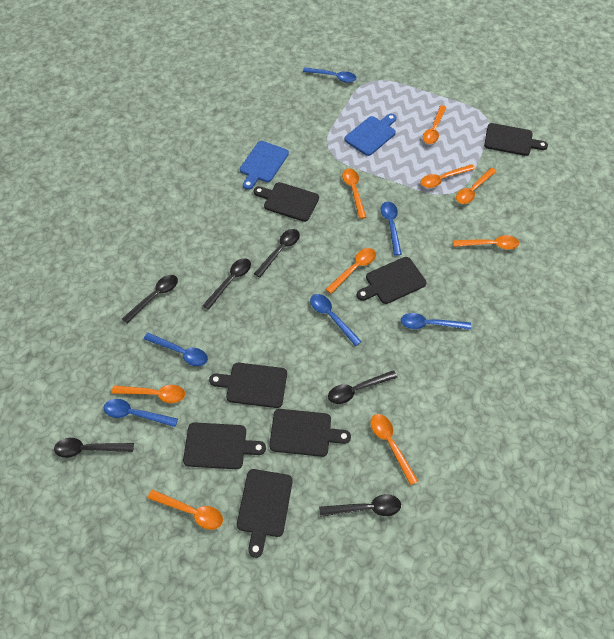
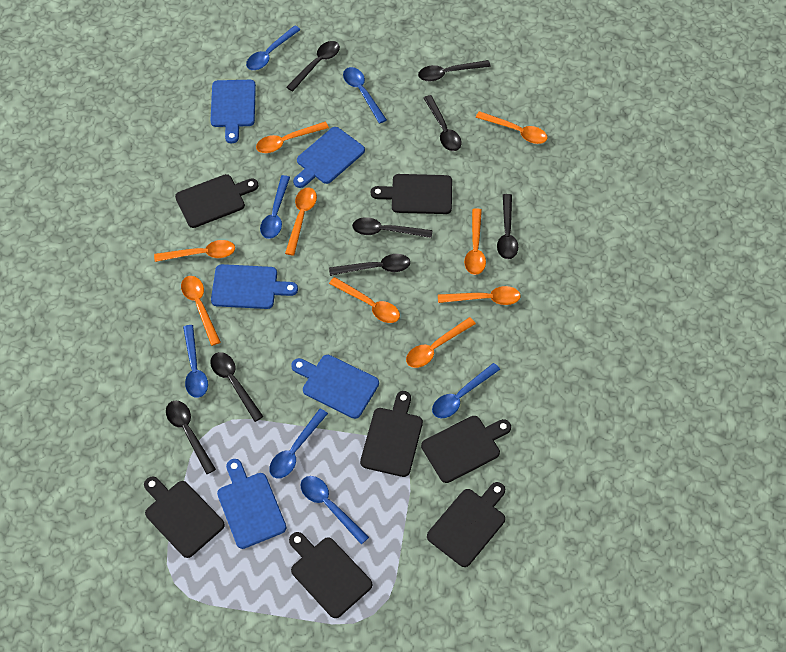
black spoon: [54,438,134,458] [122,275,178,324] [202,258,251,310] [254,229,300,277] [319,494,401,517] [328,370,397,404] = 6 -> [166,401,216,474] [210,352,264,422] [286,41,340,92] [329,254,410,276] [352,217,432,238] [418,60,491,81] [424,95,462,151] [497,194,518,259] = 8
blue cutting board: [240,141,289,190] [344,114,397,156] = 2 -> [210,80,256,143] [211,264,298,309] [217,459,286,549] [291,355,379,419] [293,127,365,188] = 5
blue spoon: [104,399,178,427] [144,333,208,366] [303,67,357,83] [310,294,362,346] [381,202,402,256] [401,313,471,330] = 6 -> [183,325,208,398] [246,26,301,70] [260,175,290,239] [269,409,328,479] [300,476,369,544] [343,67,387,124] [432,363,500,418] = 7

